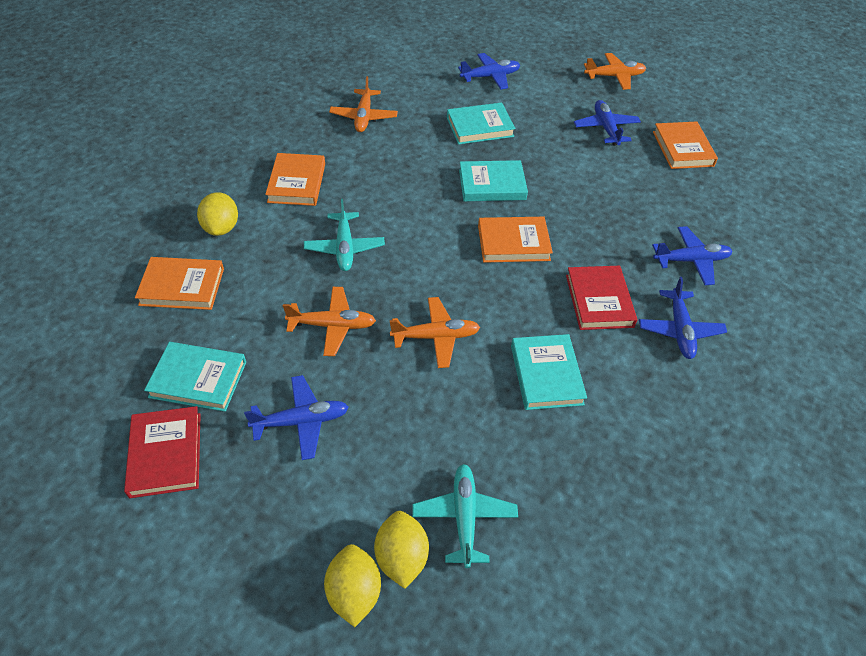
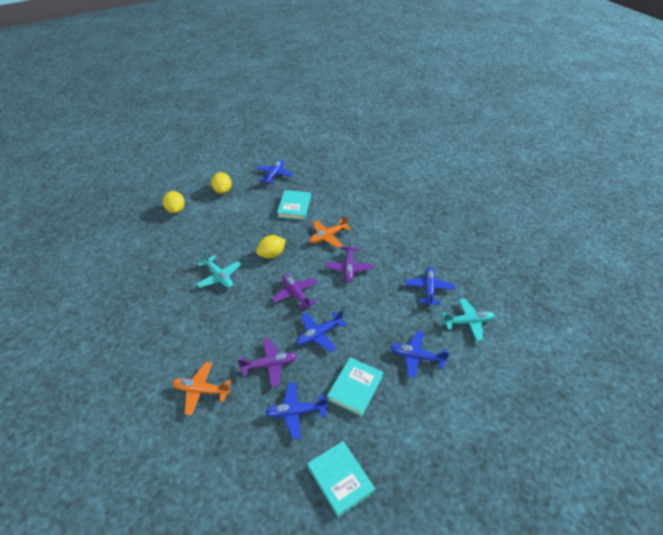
orange book: [135,257,224,310] [265,153,325,206] [478,217,553,263] [653,122,718,169] = 4 -> none = 0
orange plane: [283,287,376,356] [329,76,398,132] [390,297,480,368] [584,53,646,90] = 4 -> [172,362,231,415] [309,216,351,248] = 2
purple plane: none = 0 -> [238,338,297,388] [272,274,318,311] [325,239,373,282] = 3
red book: [124,406,201,498] [566,266,637,330] = 2 -> none = 0
turquoise book: [144,342,246,412] [447,102,515,144] [459,160,528,201] [511,334,587,410] = 4 -> [277,190,311,220] [307,441,375,517] [327,357,383,417] = 3

